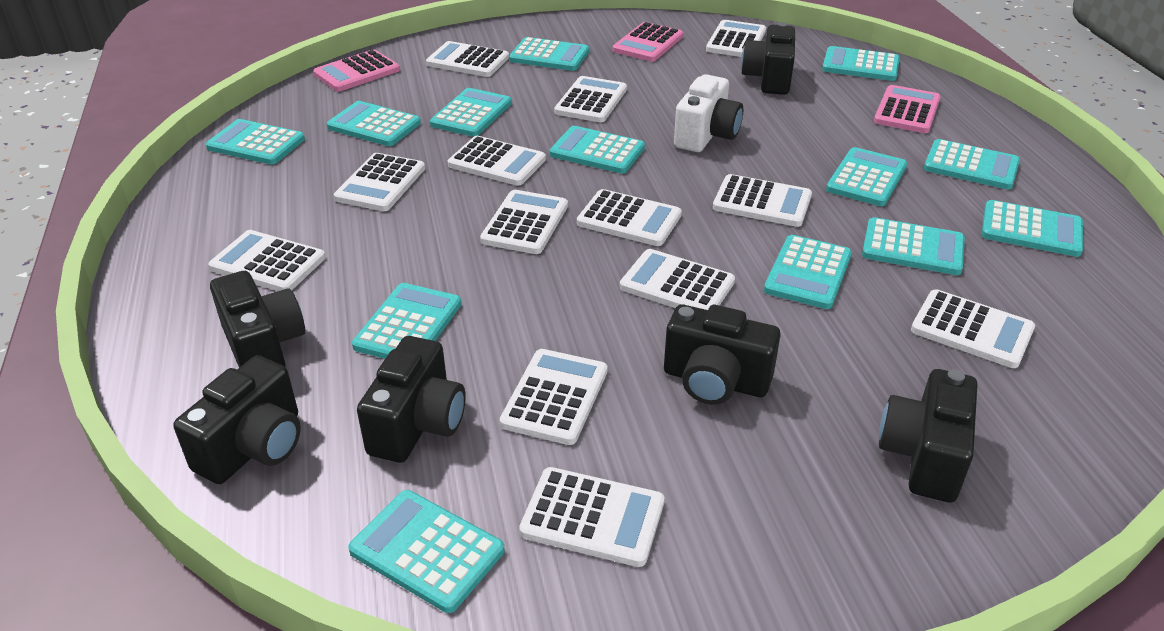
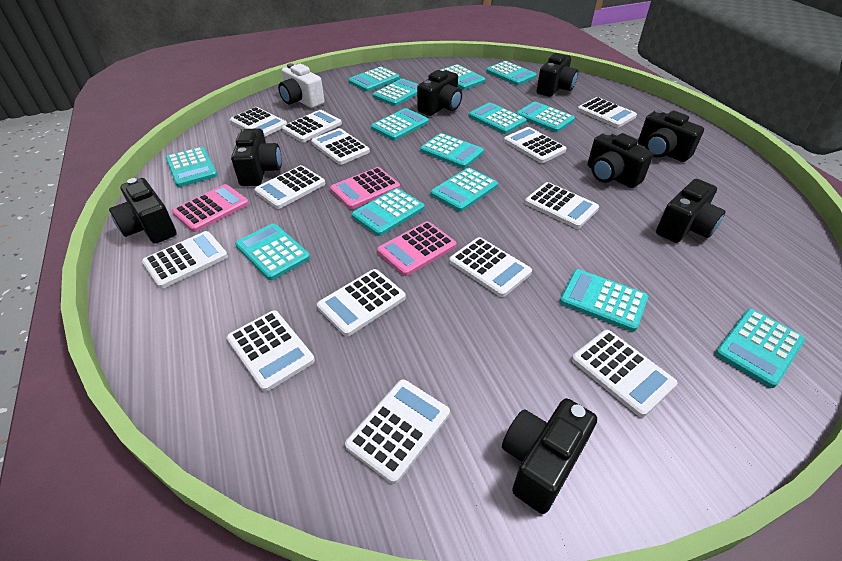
black camera: [173,355,301,484] [210,271,305,368] [357,336,466,463] [664,305,780,405] [741,22,795,95] [879,369,977,503] = 6 -> [109,178,177,244] [231,128,282,186] [417,70,462,116] [502,398,597,514] [537,53,578,97] [587,131,653,188] [638,109,704,162] [656,179,726,243] = 8
turquoise calculator: [206,119,305,164] [327,101,421,146] [348,490,505,613] [352,283,461,359] [430,88,512,137] [509,37,589,71] [549,126,645,173] [764,235,852,309] [822,46,900,81] [826,147,907,206] [862,217,965,275] [924,139,1020,189] [981,200,1083,257] = 13 -> [166,147,218,187] [235,223,310,280] [348,67,400,92] [352,188,424,236] [371,108,429,141] [373,79,418,106] [420,133,484,168] [431,168,498,212] [441,64,485,90] [468,103,527,134] [486,61,537,85] [516,102,575,132] [560,269,648,332] [715,309,805,388] = 14

